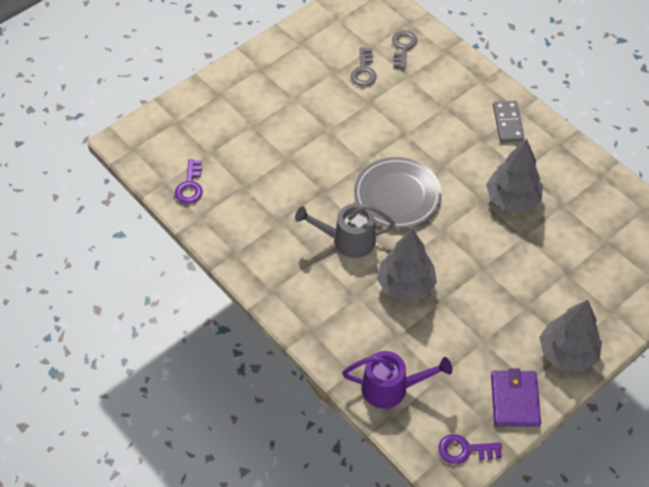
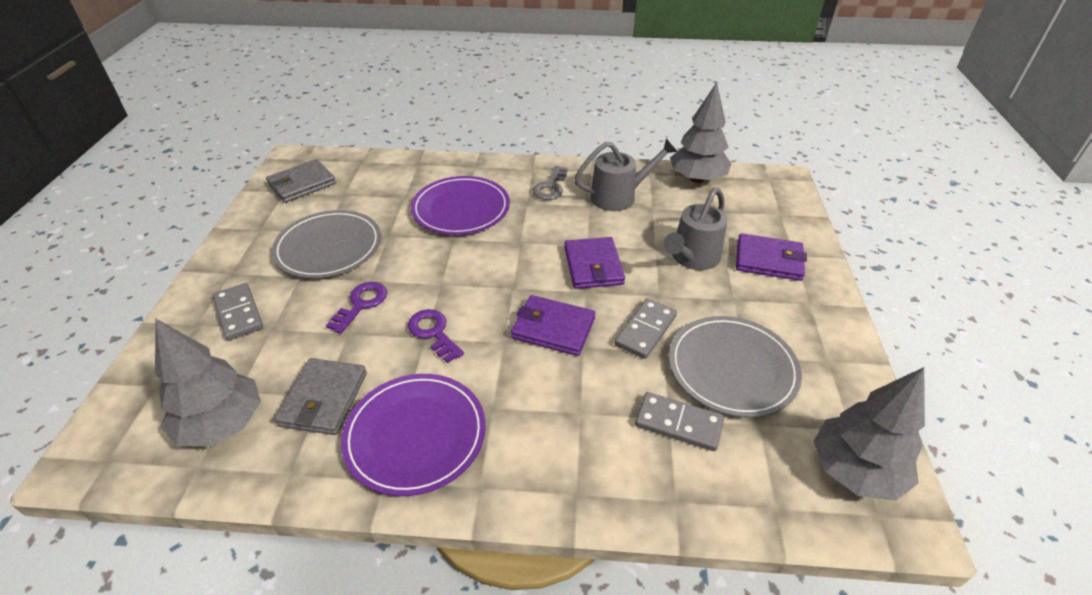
grey domino: [493,101,525,142] = 1 -> [213,283,263,341] [614,298,677,359] [635,392,724,451] = 3
grey key: [351,47,377,86] [392,30,417,68] = 2 -> [533,166,568,200] = 1
grey plate: [354,157,442,229] = 1 -> [272,210,381,278] [669,316,802,417] = 2
grey wallet: none = 0 -> [266,159,336,203] [274,358,367,435] = 2
grey watering can: [295,203,395,258] = 1 -> [574,139,677,211] [663,187,728,270] = 2
purple plate: none = 0 -> [341,374,486,496] [411,176,510,235] = 2
purple wallet: [491,368,541,427] = 1 -> [511,295,595,356] [564,237,625,289] [736,233,807,281] = 3
purple watering can: [342,351,452,409] = 1 -> none = 0

